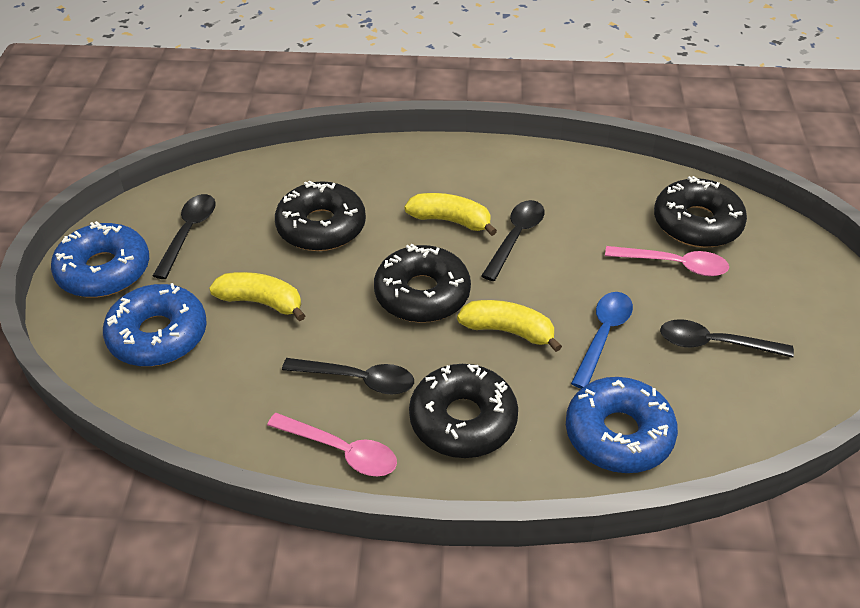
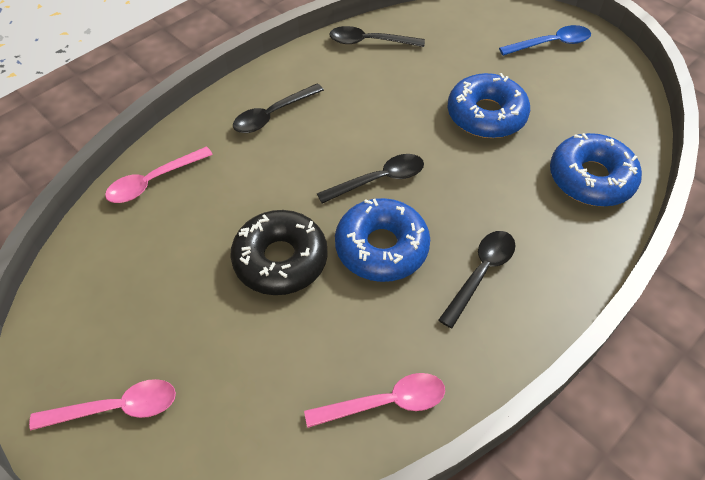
black donut: [275,180,366,251] [374,244,471,323] [409,364,518,458] [654,176,747,248] = 4 -> [230,210,328,295] = 1
pink spoon: [267,413,397,476] [605,246,729,276] = 2 -> [29,379,176,431] [105,146,213,203] [304,373,445,428] = 3
yellow banana: [209,272,306,321] [404,193,497,236] [457,300,562,352] = 3 -> none = 0

